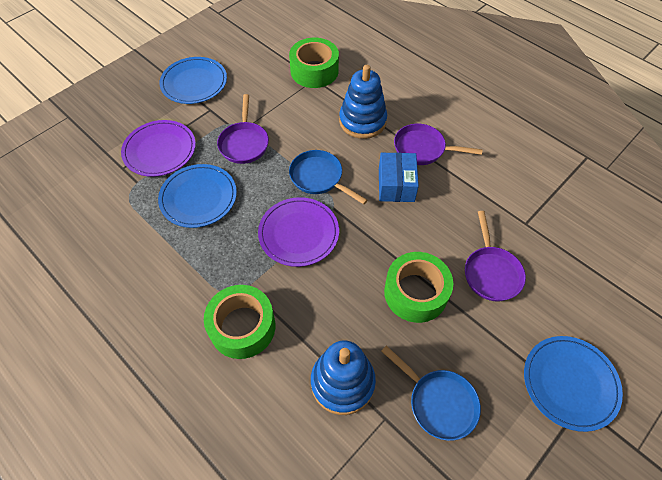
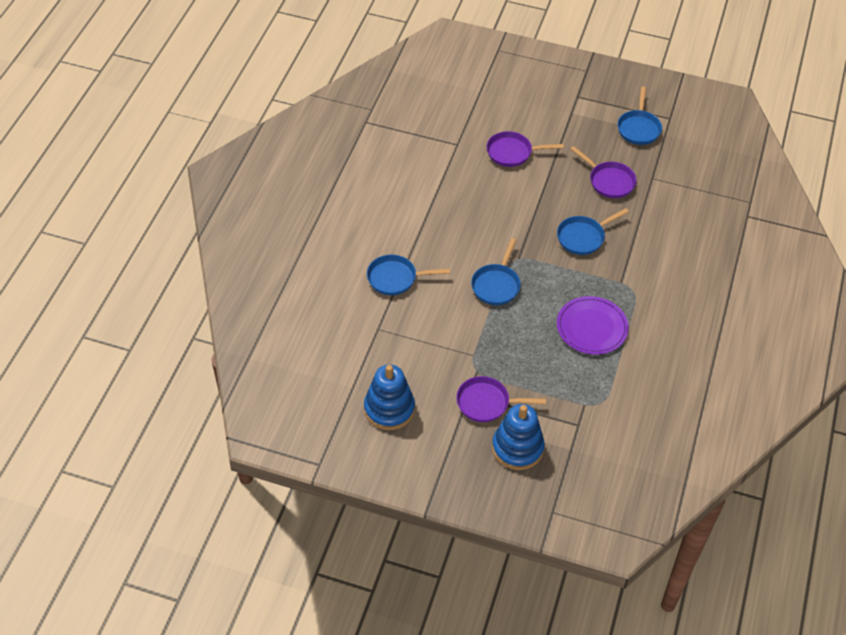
blue box: [379,153,419,202] = 1 -> none = 0
blue pan: [289,150,368,204] [381,346,481,441] = 2 -> [367,255,450,295] [471,238,521,305] [557,208,629,255] [617,87,662,145] = 4
blue plate: [158,164,237,228] [159,57,227,104] [524,336,623,432] = 3 -> none = 0
green tape: [204,285,275,359] [289,38,339,88] [384,252,453,323] = 3 -> none = 0
purple plate: [121,120,196,177] [258,197,339,267] = 2 -> [557,296,629,354] = 1

